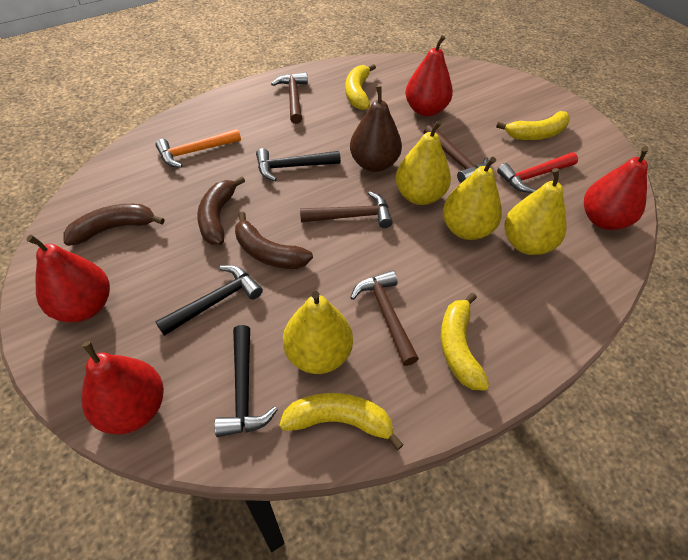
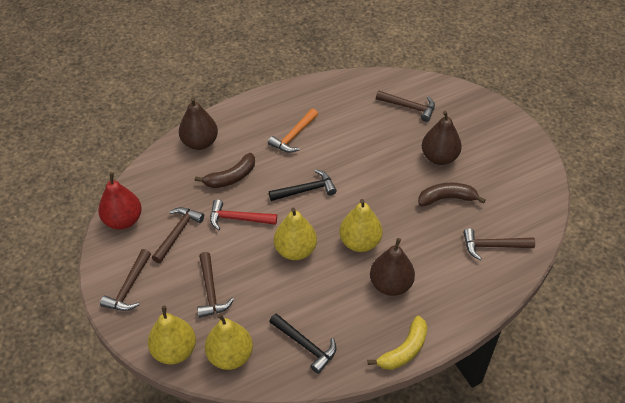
black hammer: [155,265,263,336] [214,325,278,437] [256,148,341,181] = 3 -> [269,169,337,201] [269,313,336,374] = 2
brown banana: [63,204,165,246] [197,176,245,245] [235,212,313,269] = 3 -> [195,153,255,188] [418,183,486,206] = 2
brown hammer: [271,72,308,124] [300,191,393,228] [350,270,419,366] [424,125,488,183] = 4 -> [100,249,151,311] [152,207,204,263] [197,252,234,318] [376,91,435,122] [463,228,535,260] = 5
brown pear: [350,86,402,172] = 1 -> [179,97,218,150] [370,238,415,296] [422,111,462,165] = 3
red pear: [27,235,110,322] [81,341,164,434] [405,35,453,117] [584,146,648,230] = 4 -> [98,172,142,230] = 1
yellow banana: [279,393,404,450] [345,64,376,110] [440,293,490,391] [496,111,570,140] = 4 -> [368,316,427,370] = 1

